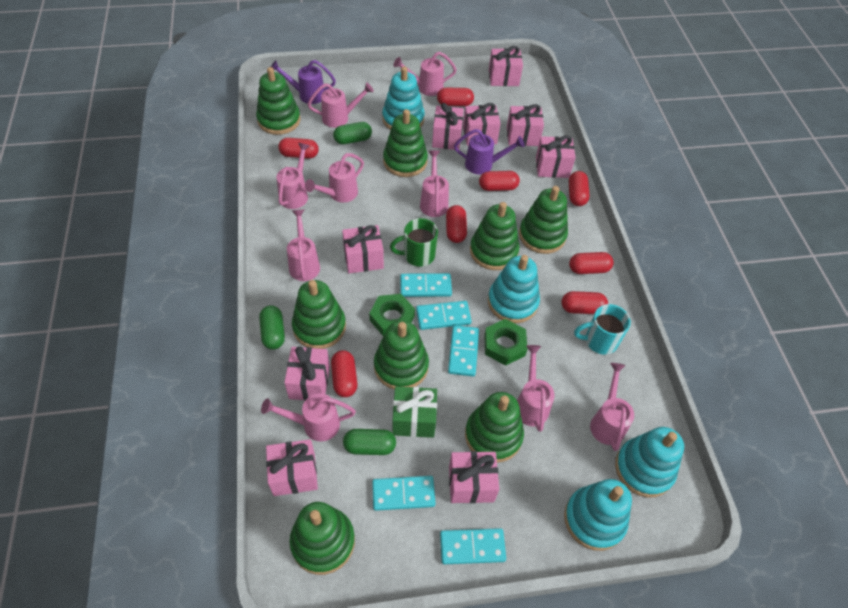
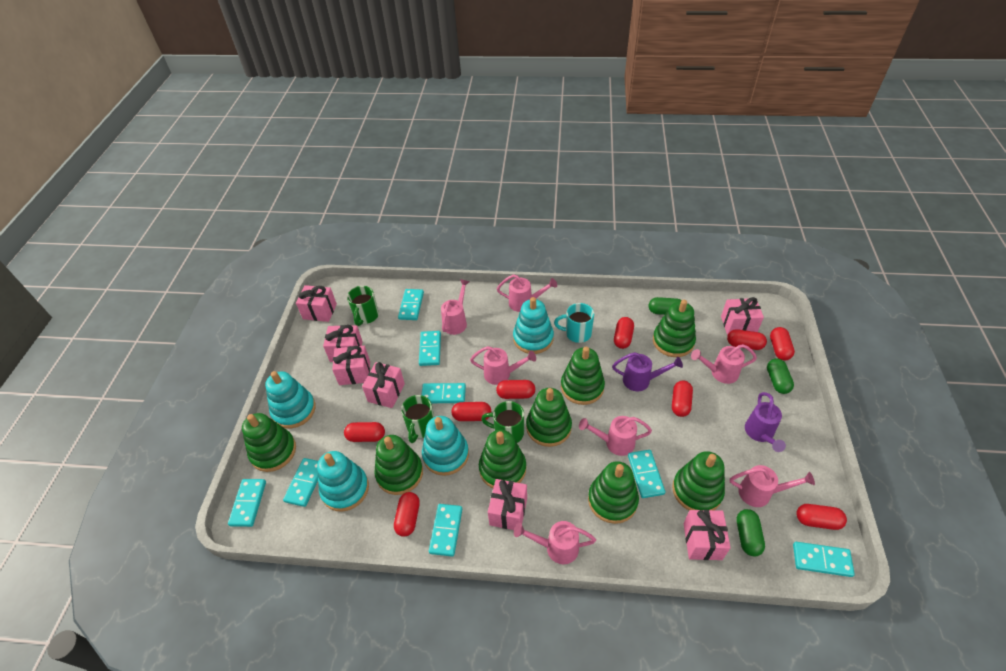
green gift: [392,386,437,438] = 1 -> none = 0
green mug: [390,218,438,267] = 1 -> [347,286,379,326] [401,395,434,443] [481,401,524,443] = 3
green nut: [369,294,415,336] [484,319,528,366] = 2 -> none = 0
pink gift: [266,439,318,496] [284,346,330,401] [342,225,384,273] [432,103,464,150] [449,451,499,503] [463,103,501,146] [489,46,523,86] [507,104,544,146] [536,135,576,178] = 9 -> [296,285,337,322] [323,325,363,362] [332,346,370,385] [362,362,405,408] [488,479,527,530] [683,510,731,560] [721,297,764,336] = 7
pink watering can: [261,393,356,442] [276,143,310,209] [287,210,320,281] [305,153,364,203] [308,82,374,128] [393,52,457,96] [420,150,449,217] [517,345,555,432] [590,363,634,451] = 9 -> [441,279,470,335] [470,346,536,385] [497,274,557,312] [514,521,596,564] [579,416,652,456] [691,344,757,384] [730,465,815,507] = 7
red capsule: [278,138,319,159] [331,350,357,397] [437,88,474,106] [446,205,467,243] [479,171,520,191] [561,291,608,314] [569,171,589,206] [569,252,614,274] = 8 -> [344,422,385,442] [394,492,420,537] [452,402,491,421] [496,380,535,399] [614,317,634,349] [672,381,693,417] [727,329,767,350] [770,327,795,360] [796,504,847,530] = 9
turquoise domino: [372,476,435,511] [400,273,452,297] [416,301,472,330] [440,528,506,564] [448,325,479,376] = 5 -> [228,479,266,527] [283,458,318,507] [398,289,424,320] [419,331,441,366] [421,383,466,403] [429,504,462,557] [628,450,665,498] [793,542,855,577] = 8

